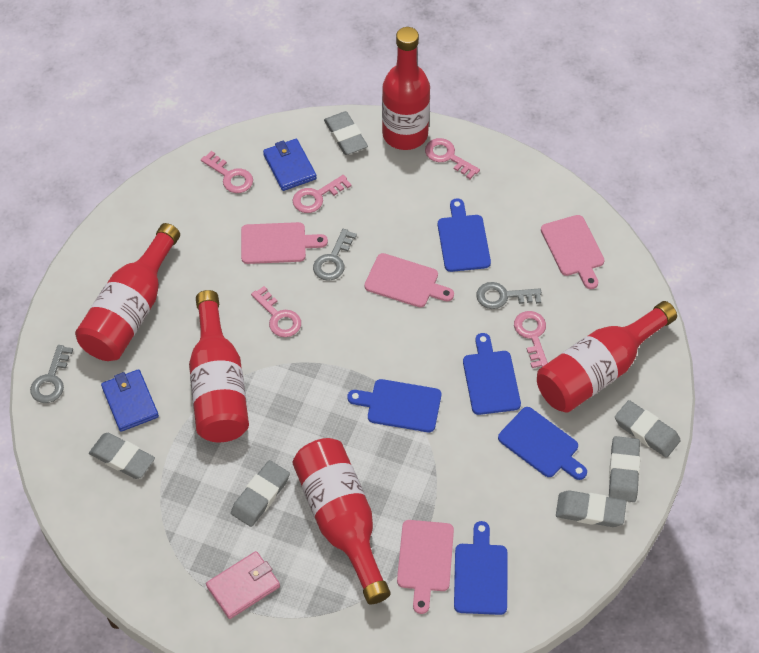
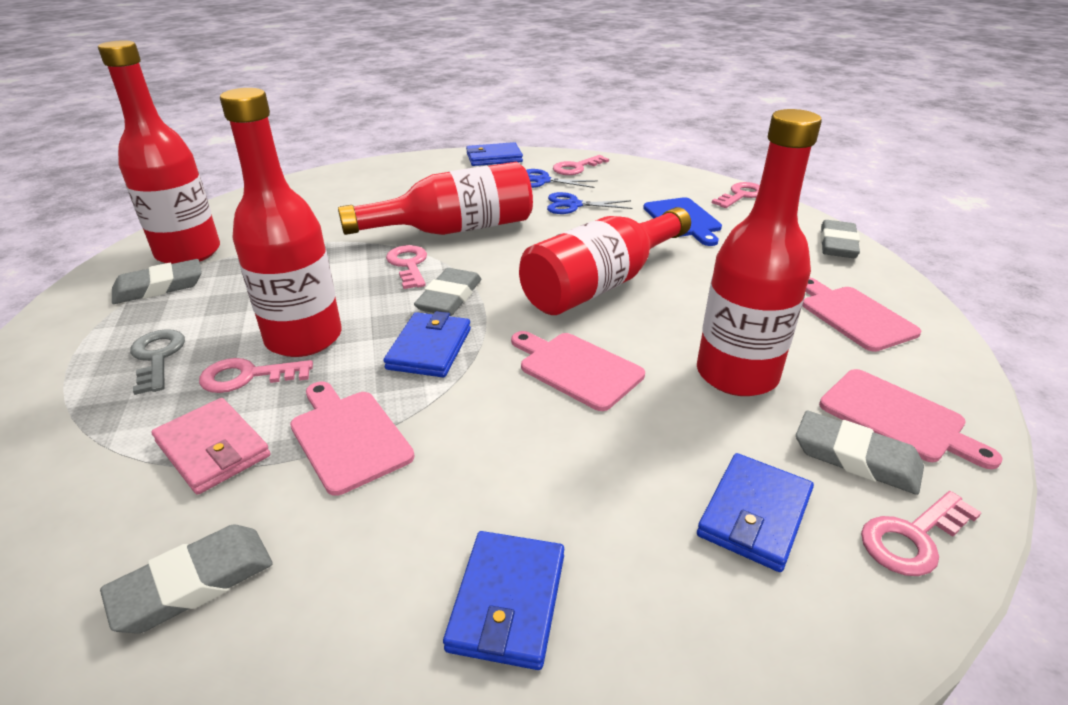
blue cutting board: [347,379,441,432] [438,198,491,272] [454,521,507,615] [463,333,521,415] [498,407,587,480] = 5 -> [643,197,722,246] = 1
blue scissors: none = 0 -> [526,169,598,188] [547,192,633,214] = 2
blue wallet: [101,369,159,432] [263,139,317,191] = 2 -> [384,311,471,377] [443,531,564,670] [466,142,523,166] [697,453,814,572] = 4
grey eraser: [89,433,155,479] [231,460,290,527] [324,111,368,155] [556,490,626,527] [609,436,640,502] [615,400,681,458] = 6 -> [100,525,273,633] [112,259,202,304] [414,268,481,316] [796,411,924,495] [820,220,860,258] = 5
grey key: [30,345,73,403] [313,229,357,281] [476,282,542,309] = 3 -> [130,329,185,395] = 1

